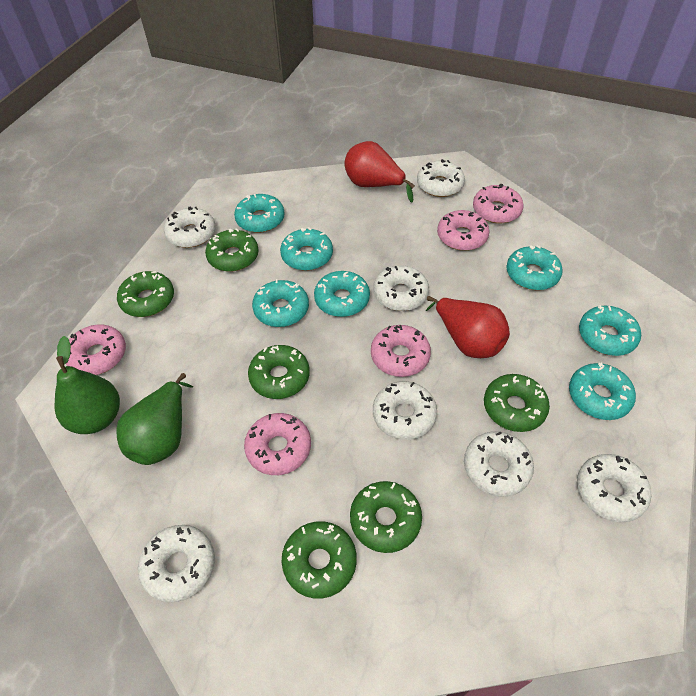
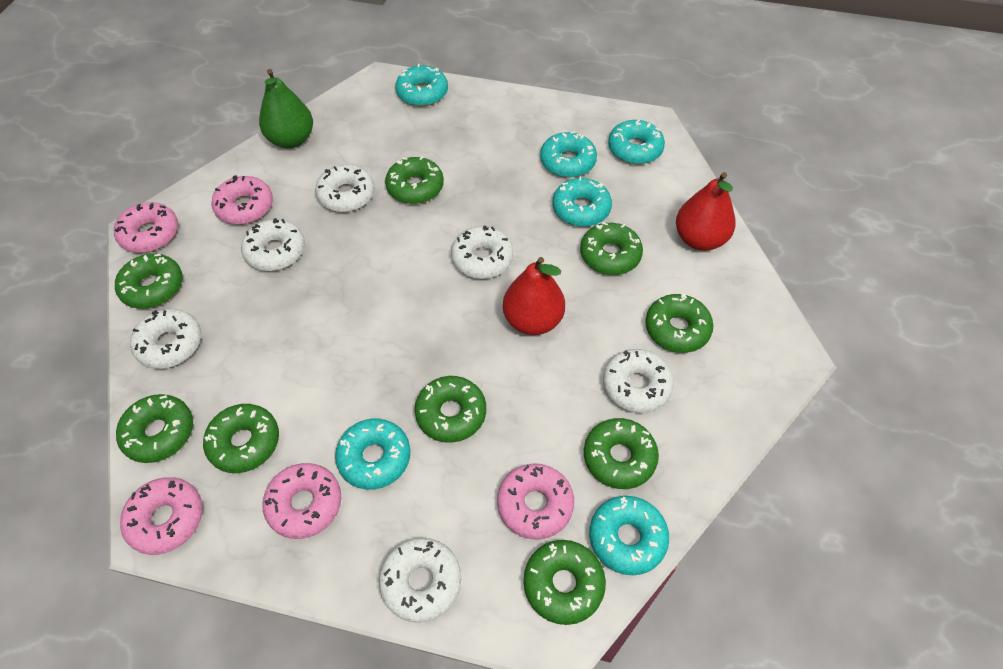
green donut: [117,271,174,317] [205,228,259,272] [248,345,310,399] [281,521,357,599] [350,481,422,553] [484,374,550,432] = 6 -> [115,254,183,309] [116,394,193,463] [203,404,279,473] [385,156,444,204] [415,376,486,443] [523,540,606,625] [580,222,643,275] [584,418,659,489] [645,293,714,353] = 9
green pear: [55,336,120,434] [116,373,193,465] = 2 -> [259,69,313,148] = 1
turquoise donut: [234,194,285,233] [252,279,309,327] [280,227,333,271] [314,271,370,317] [507,245,563,290] [569,362,636,420] [579,305,641,356] = 7 -> [335,419,411,490] [395,64,448,106] [540,131,597,178] [552,176,612,227] [589,496,669,575] [608,120,665,164] = 6
white donut: [138,525,215,602] [164,207,216,248] [373,265,429,311] [373,381,437,440] [417,159,465,197] [464,431,534,497] [577,454,651,522] = 7 -> [130,309,201,369] [241,218,305,271] [315,165,375,212] [379,538,461,623] [451,225,513,279] [603,349,674,413] = 6

